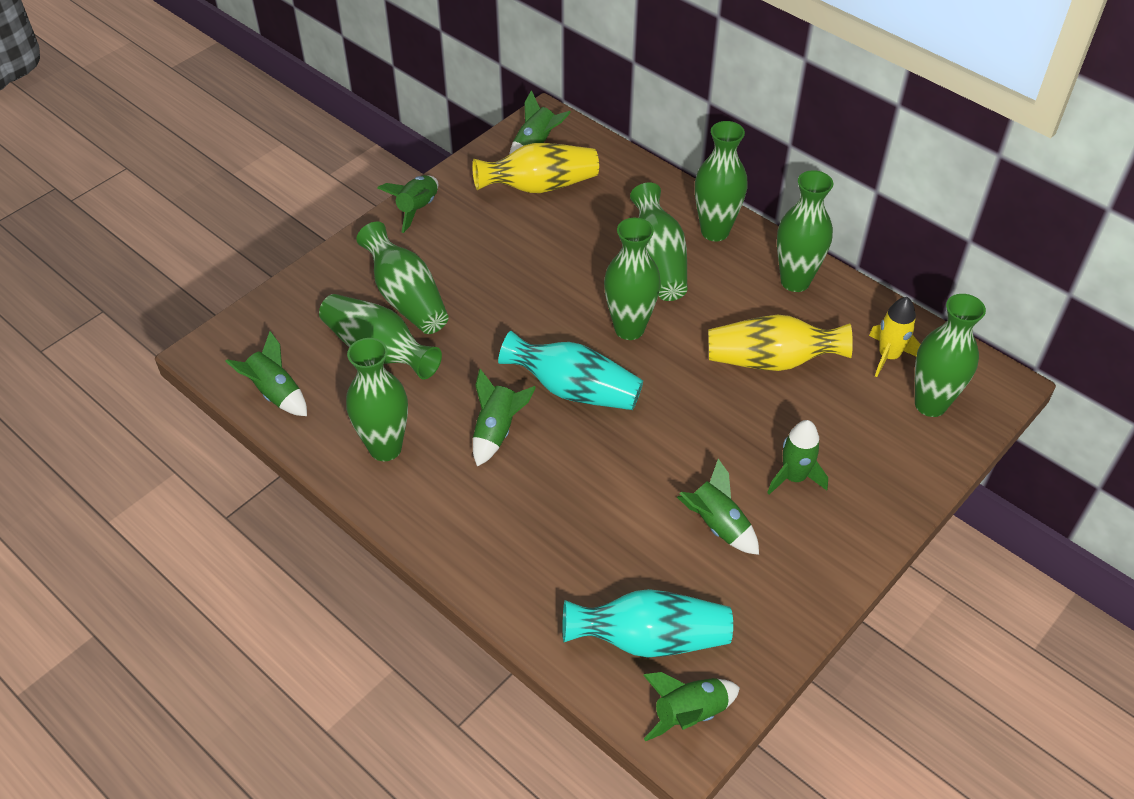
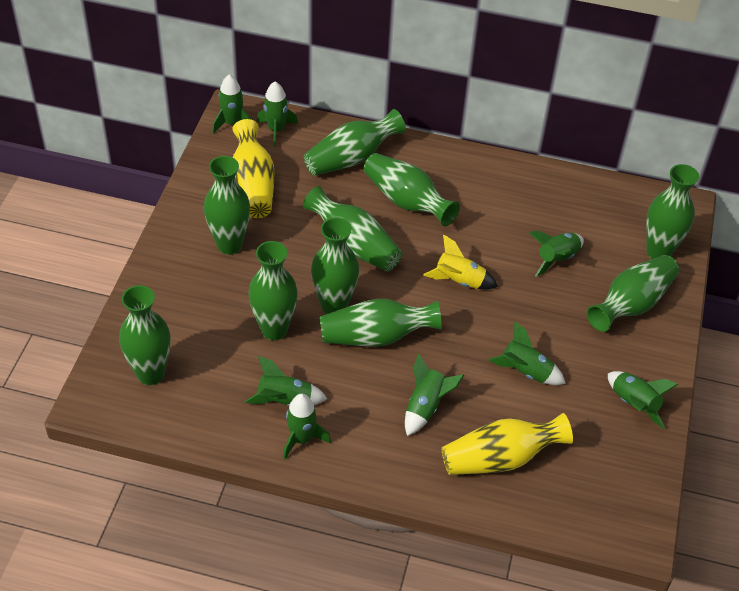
green rocket: [225,331,307,416] [378,175,438,233] [473,369,536,467] [509,90,571,155] [643,672,740,741] [677,459,759,555] [767,420,828,495] = 7 -> [212,74,252,134] [245,356,327,406] [256,81,298,147] [283,394,331,459] [405,354,464,436] [489,321,566,385] [529,231,584,277] [608,371,678,429] = 8
green vase: [319,294,442,379] [346,338,408,461] [356,222,449,334] [604,218,661,340] [630,182,687,301] [695,121,748,242] [777,170,833,292] [915,294,986,417] = 8 -> [119,285,171,385] [204,156,250,255] [248,241,298,340] [303,109,406,176] [303,186,403,272] [311,218,359,314] [320,299,442,347] [364,153,460,226] [587,255,679,332] [646,164,699,259] = 10
turquoise vase: [498,331,643,410] [563,589,733,657] = 2 -> none = 0

